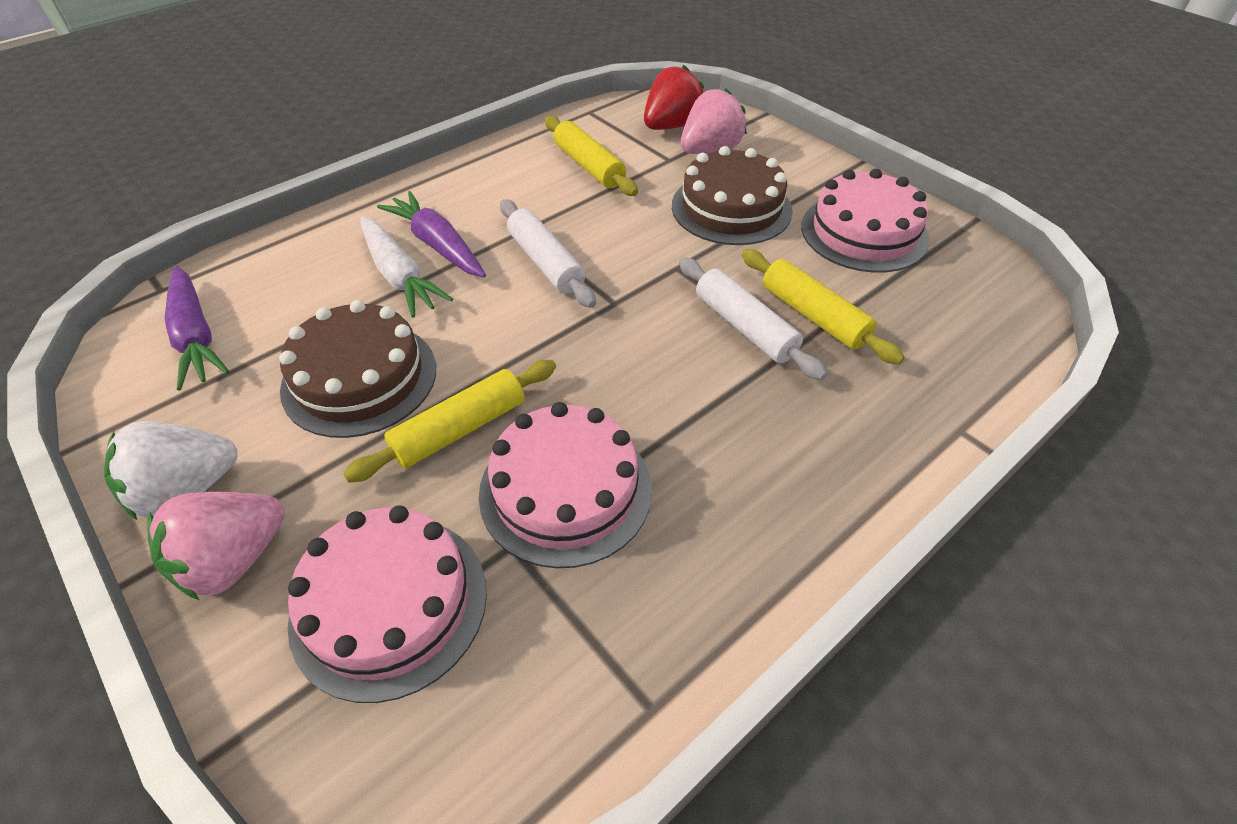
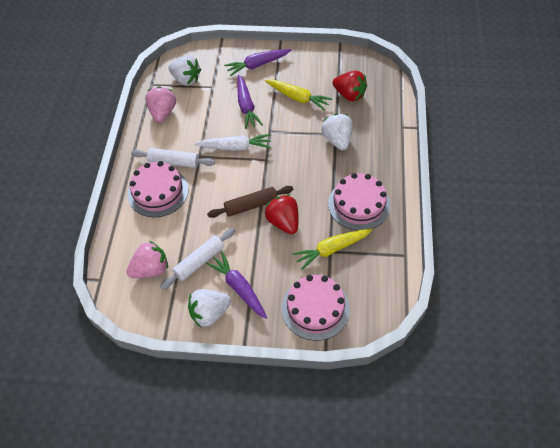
brown cake: [279,300,436,438] [672,146,793,245] = 2 -> none = 0
brown rolling pin: none = 0 -> [207,186,293,218] = 1
purple carrot: [165,266,230,390] [377,191,486,278] = 2 -> [206,252,267,319] [224,49,291,76] [237,75,263,129] = 3
red strawberry: [644,65,704,130] = 1 -> [265,195,298,234] [333,71,367,101] = 2
white strawberry: [104,421,237,520] = 1 -> [168,55,201,86] [188,289,231,327] [321,113,353,150] = 3
yellow carrot: none = 0 -> [265,80,332,111] [292,229,372,270] = 2
yellow rolling pin: [343,360,556,483] [545,116,638,196] [742,249,905,365] = 3 -> none = 0

